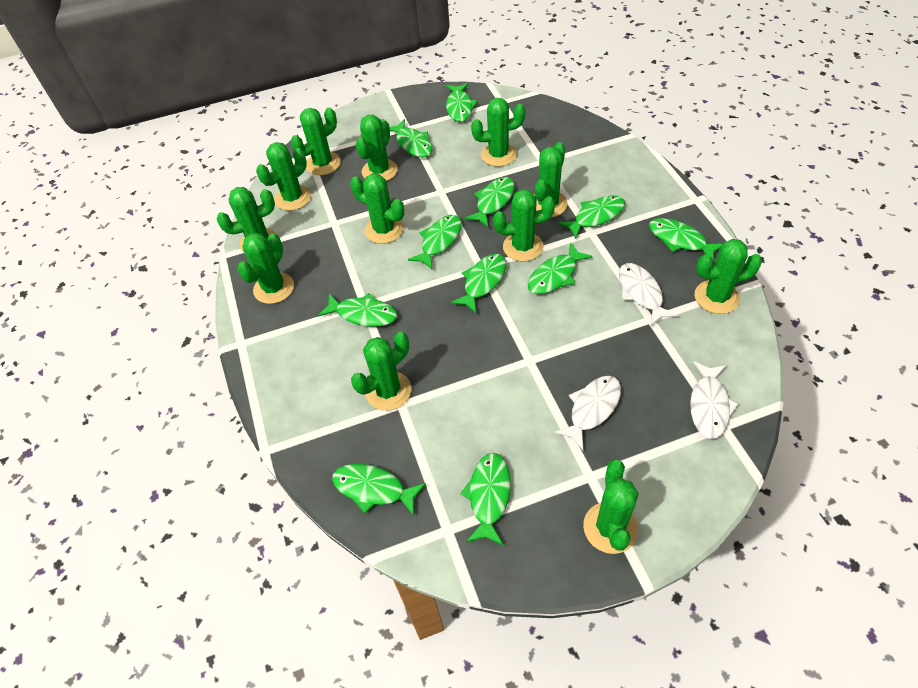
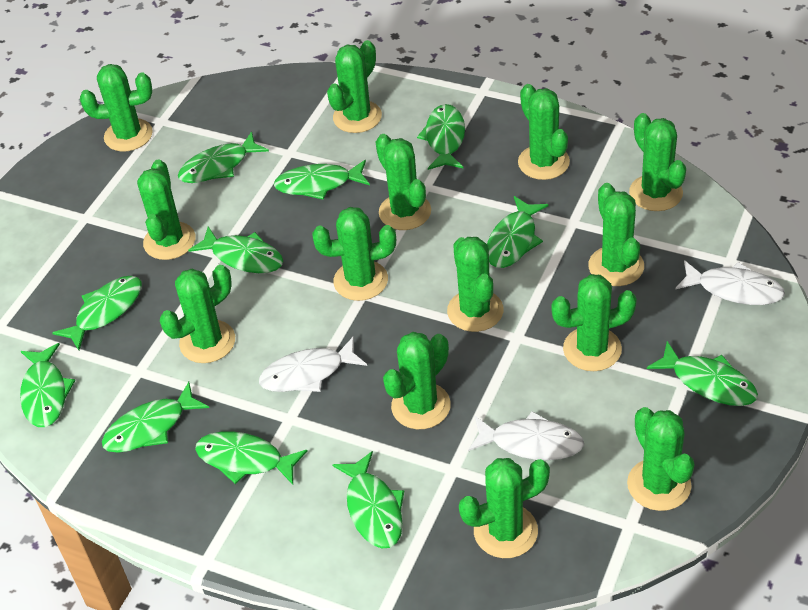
green cactus: [217,187,278,253] [237,233,294,304] [256,142,311,211] [291,108,341,175] [350,174,404,244] [351,332,411,411] [356,115,398,181] [471,98,525,167] [493,189,555,261] [534,142,568,217] [583,460,638,554] [695,239,762,314] = 12 -> [80,64,153,152] [137,160,196,260] [160,265,235,363] [312,207,396,301] [327,40,382,133] [376,134,431,230] [383,332,451,429] [447,237,504,332] [459,458,550,558] [518,84,570,180] [551,274,637,371] [588,183,644,286] [627,407,695,511] [629,113,686,211] = 14

